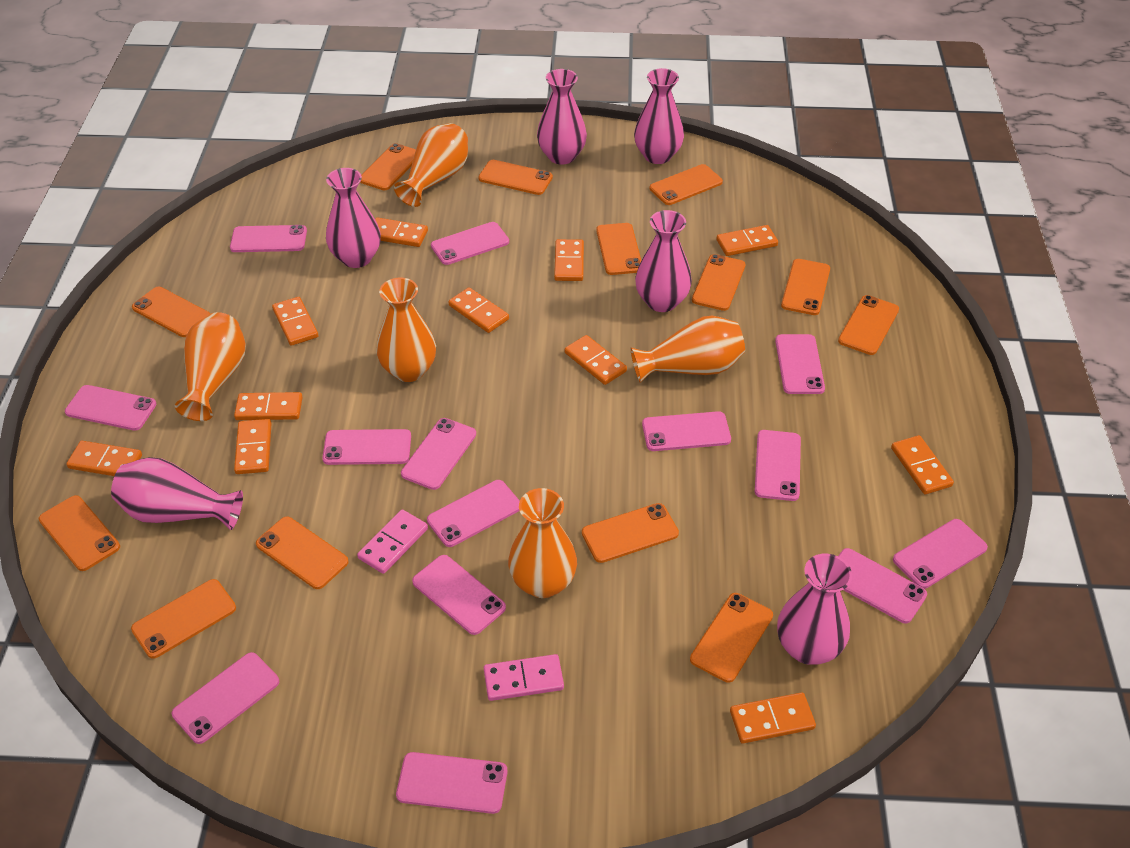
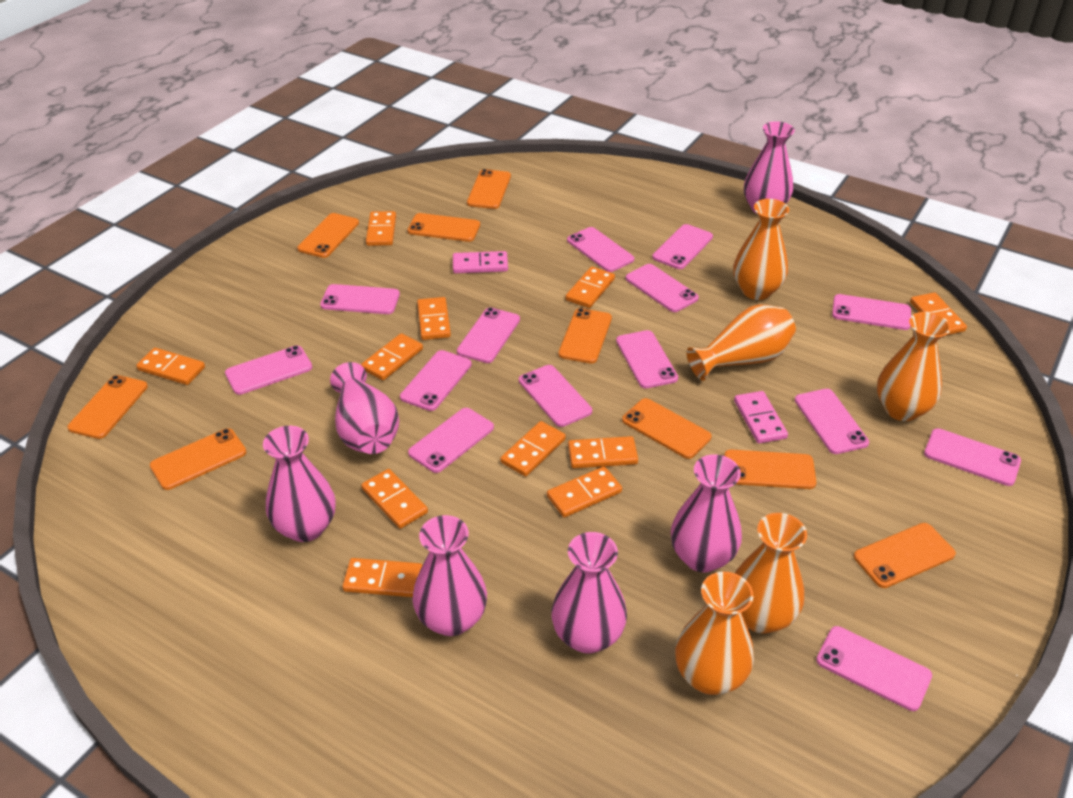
orange phone: [39,495,120,571] [131,579,236,659] [132,287,210,337] [256,516,349,589] [360,143,416,190] [478,160,553,195] [582,503,679,563] [596,223,641,275] [650,164,723,205] [690,593,773,683] [692,254,746,311] [781,259,830,315] [838,295,899,355] = 13 -> [67,375,148,439] [150,428,246,490] [297,213,359,258] [408,213,480,242] [467,169,511,209] [558,308,612,364] [622,398,712,459] [724,449,816,489] [854,523,956,588] = 9

